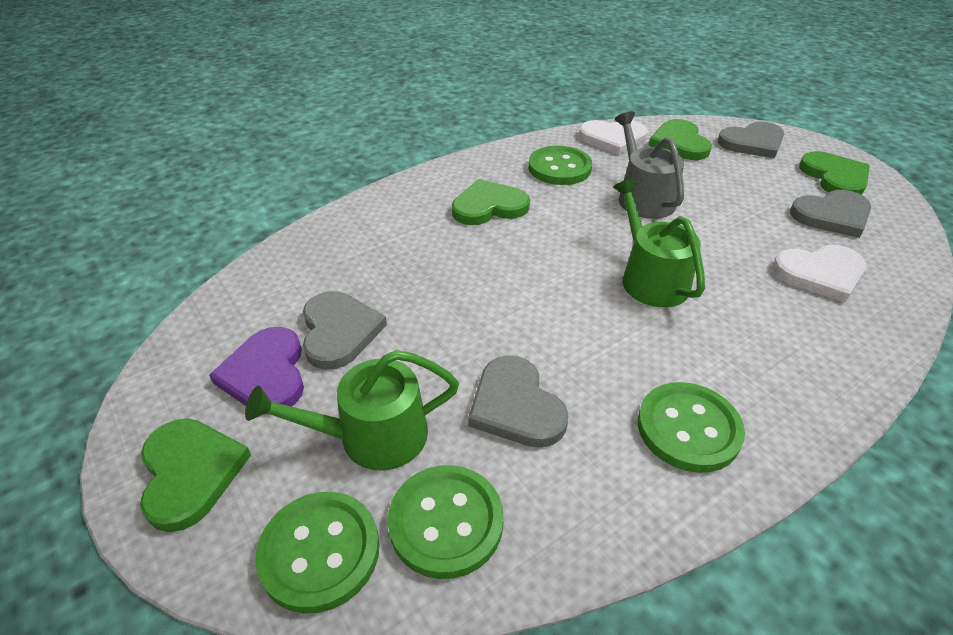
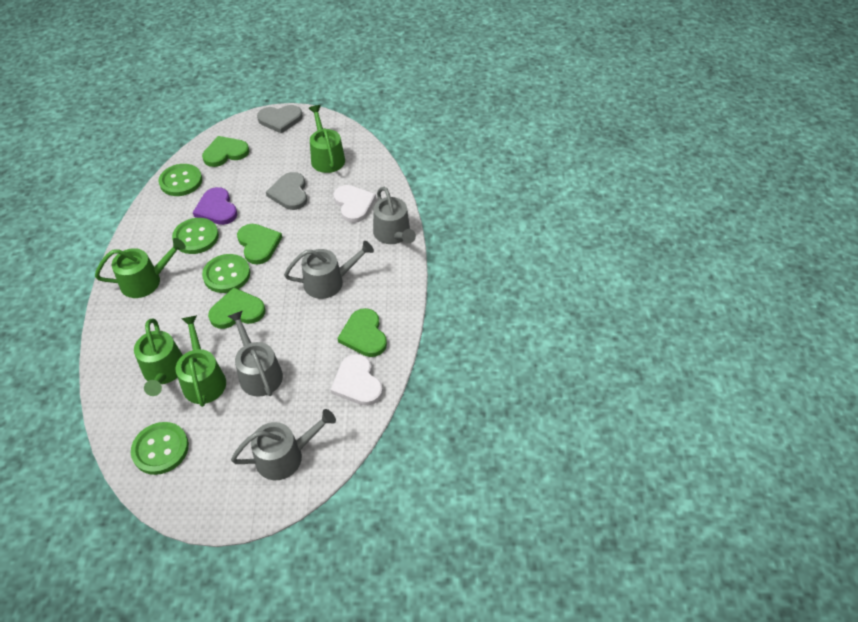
green watering can: [245,350,459,471] [613,179,705,307] = 2 -> [95,238,186,298] [134,319,183,396] [176,315,226,407] [309,105,345,173] = 4
grey heart: [303,291,387,370] [468,355,568,448] [718,121,784,158] [790,190,871,238] = 4 -> [257,105,303,133] [266,172,307,210] = 2
grey watering can: [615,111,684,219] = 1 -> [228,310,283,397] [231,409,336,480] [284,241,374,299] [373,187,416,244] = 4

